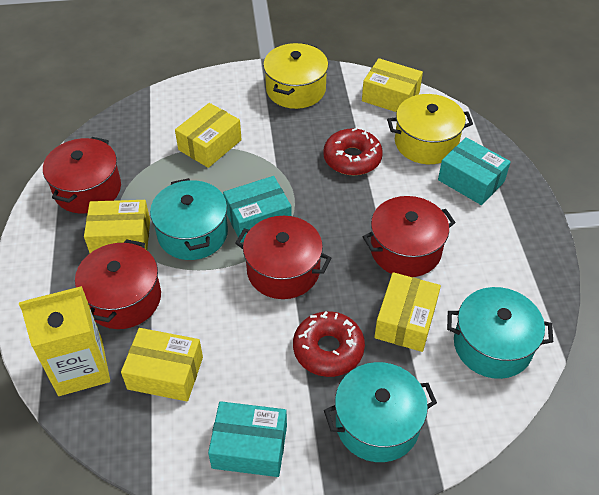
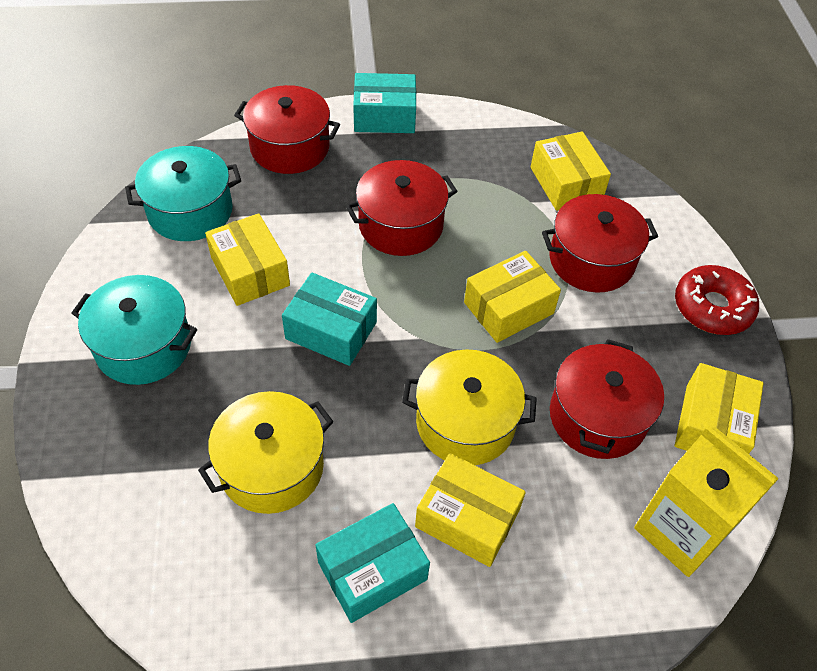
red donut: [293,311,365,377] [323,128,383,175] = 2 -> [675,265,759,335] = 1
turquoise pot: [150,178,228,260] [324,362,437,462] [447,287,553,379] = 3 -> [71,275,197,385] [125,146,241,241] = 2

